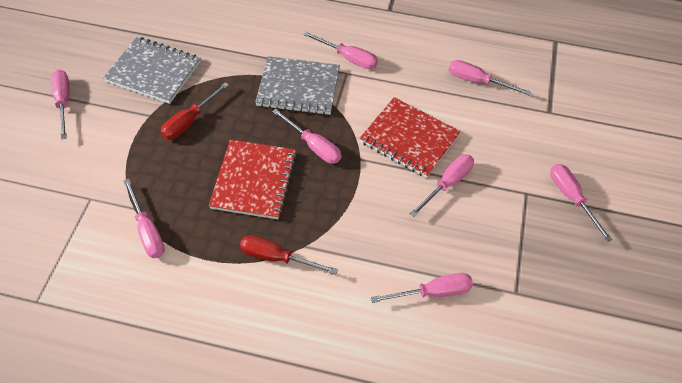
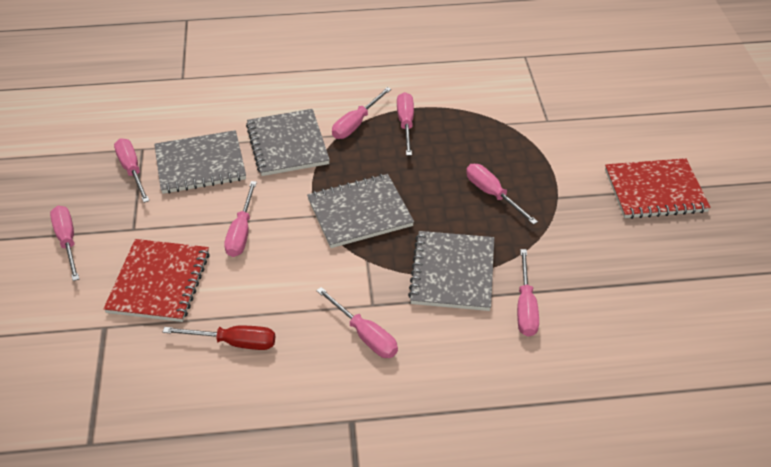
grey notebook: [103,37,200,104] [255,56,340,115] = 2 -> [154,130,246,194] [246,109,330,176] [307,174,414,248] [408,231,494,311] = 4
red screwdriver: [161,82,229,140] [240,235,338,274] = 2 -> [163,326,275,350] = 1

